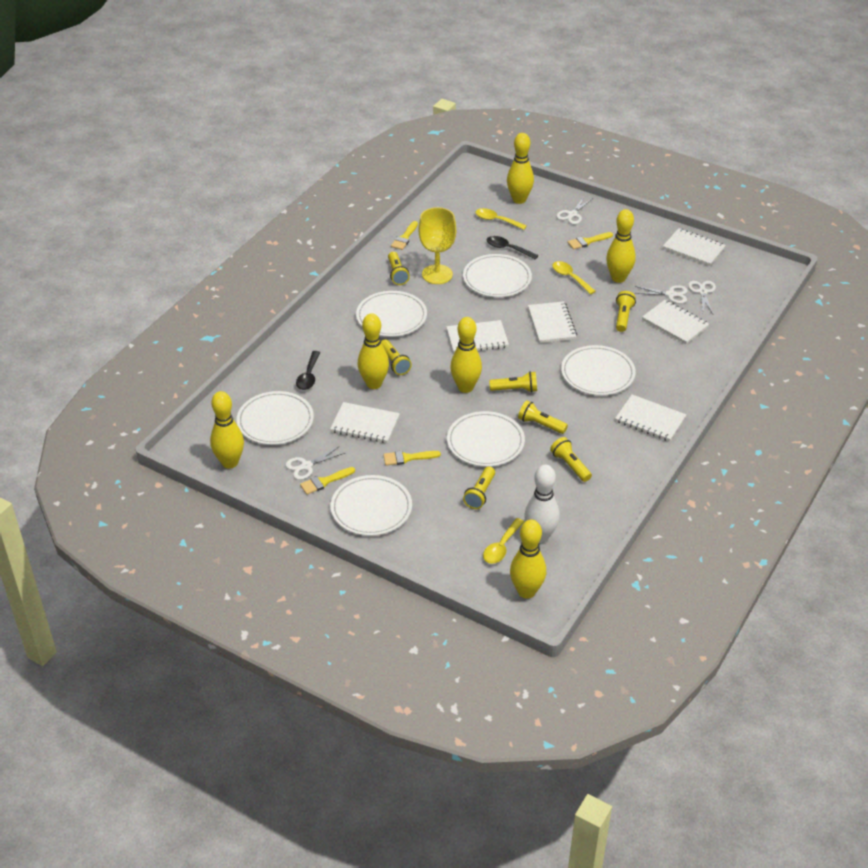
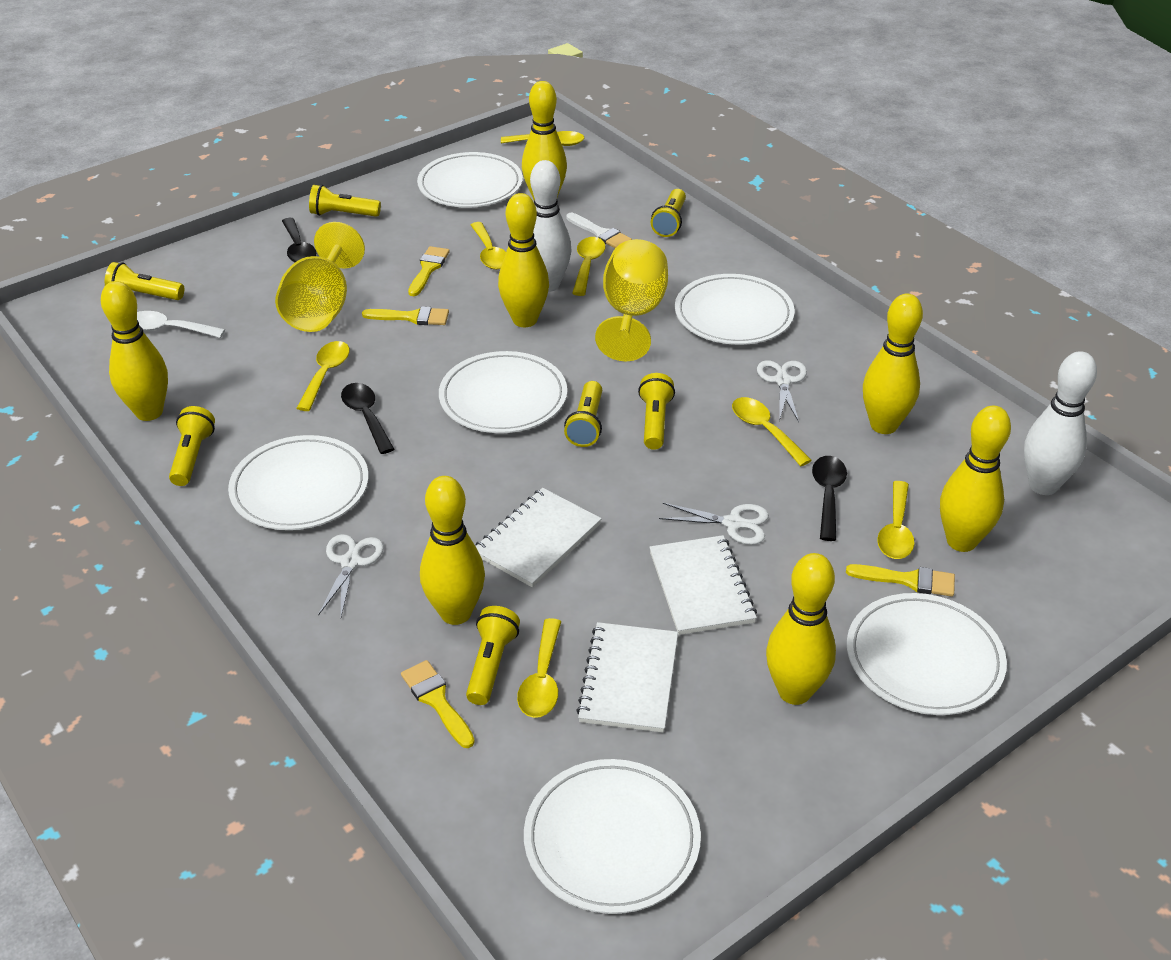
black spoon: [296,351,320,390] [487,236,539,259] = 2 -> [282,218,316,263] [341,383,394,454] [812,456,847,541] = 3
white bowling pin: [524,465,560,543] = 1 -> [530,160,572,292] [1024,351,1097,495] = 2
white brush: none = 0 -> [566,213,632,248] = 1
white notebook: [330,402,400,443] [446,320,509,353] [528,301,577,343] [615,395,686,442] [642,300,709,344] [663,228,726,266] = 6 -> [476,488,602,588] [576,622,678,733] [649,535,757,635] = 3
white scissors: [285,446,345,480] [556,197,593,224] [634,285,688,304] [688,281,716,314] = 4 -> [318,534,384,617] [659,503,769,545] [757,360,807,422] = 3
white spoon: none = 0 -> [137,311,225,338] = 1
yellow bowling pin: [210,391,244,469] [358,313,389,389] [450,317,482,393] [507,133,534,204] [510,520,546,599] [606,209,636,283] = 6 -> [101,281,168,421] [420,476,485,625] [498,193,549,327] [522,81,567,200] [766,553,836,705] [863,294,923,434] [940,406,1011,552] = 7
yellow goblet: [419,207,456,284] = 1 -> [275,222,365,332] [595,239,668,361] = 2
yellow spoon: [475,208,527,230] [483,518,524,564] [552,261,596,294] = 3 -> [296,341,350,411] [471,222,506,270] [501,131,584,146] [517,618,561,718] [572,237,606,296] [732,397,812,466] [877,481,915,559] = 7

